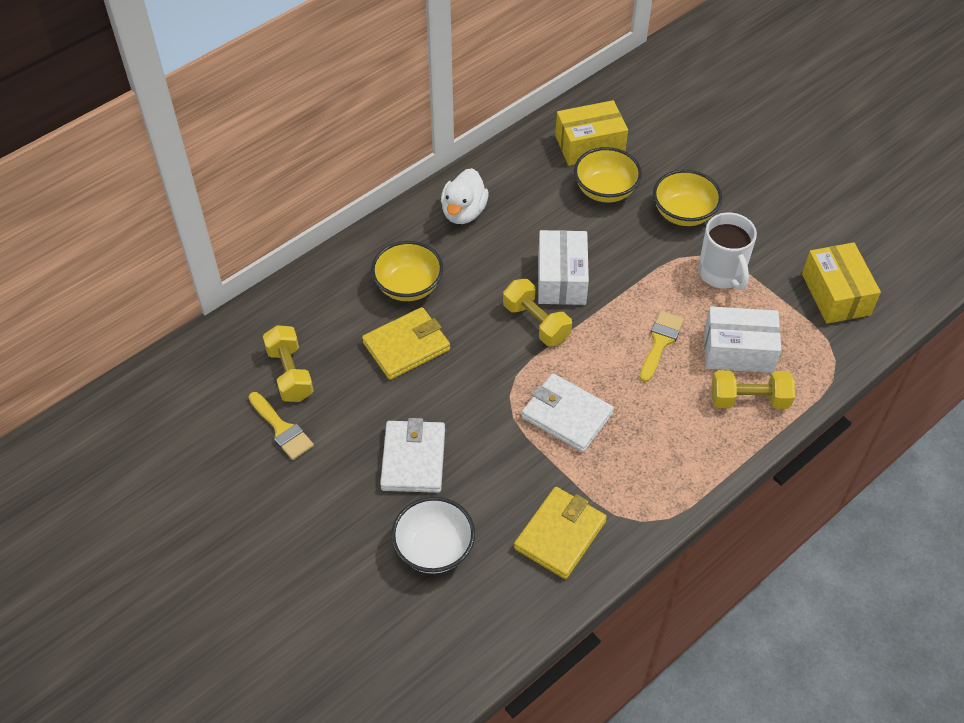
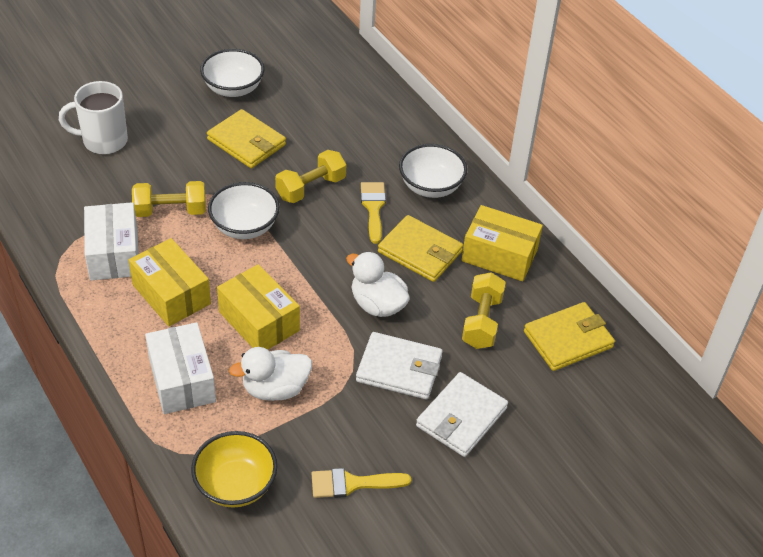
white bowl: [391,497,475,574] = 1 -> [200,49,264,97] [208,182,280,239] [399,144,467,198] = 3
white duck: [441,168,489,224] = 1 -> [229,347,312,401] [346,252,410,317] = 2
yellow bowl: [371,241,443,301] [574,147,642,203] [653,170,722,226] = 3 -> [191,431,277,508] = 1
yellow box: [555,100,628,166] [802,242,881,324] = 2 -> [129,238,211,326] [217,264,300,350] [462,205,543,281] = 3
yellow wallet: [362,307,450,380] [514,487,607,579] = 2 -> [207,109,286,168] [378,215,463,282] [524,302,615,371] = 3

